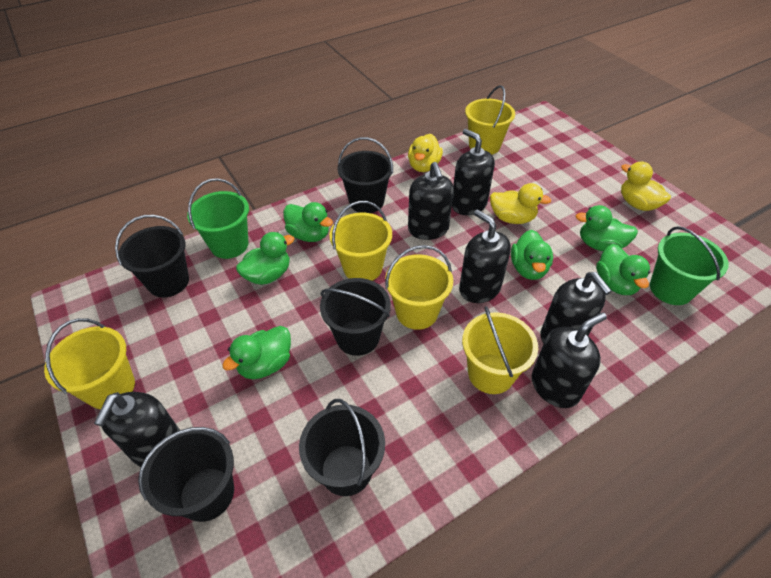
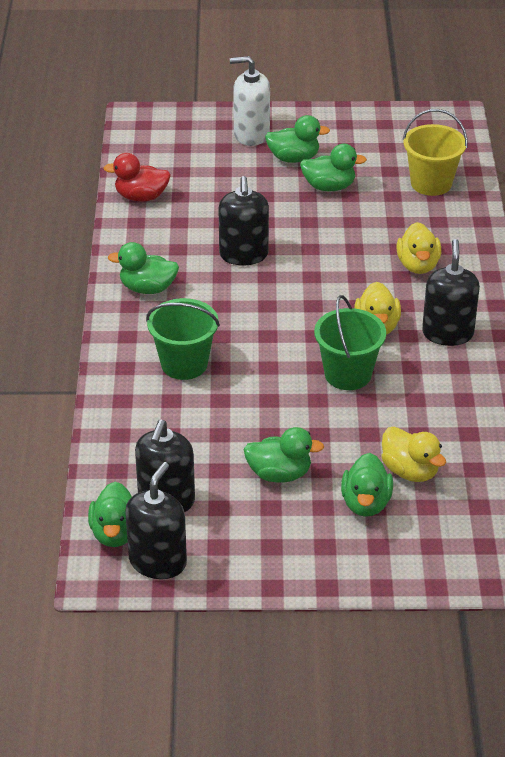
black bucket: [115,215,189,298] [138,427,234,522] [299,399,385,496] [320,278,391,356] [338,137,393,213] = 5 -> none = 0
black soap dispenser: [94,392,180,467] [408,162,454,240] [452,129,495,215] [459,210,511,303] [532,312,607,408] [540,272,612,343] = 6 -> [125,462,187,579] [135,420,195,512] [218,176,269,265] [422,239,480,346] = 4
red duck: none = 0 -> [104,153,171,201] = 1
white soap dispenser: none = 0 -> [230,56,270,146] = 1
yellow bucket: [44,318,135,409] [329,201,392,281] [385,245,453,330] [462,306,538,394] [465,85,515,155] = 5 -> [403,109,468,196] = 1

